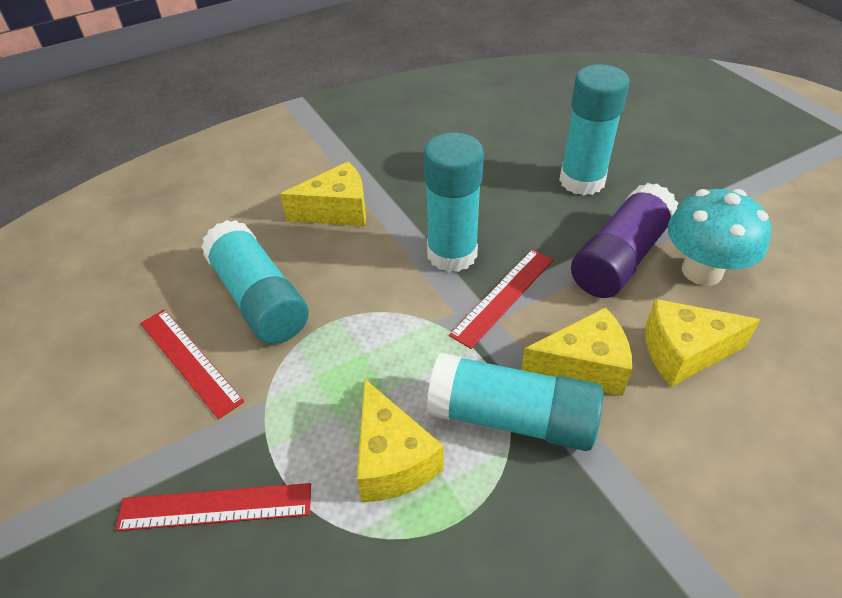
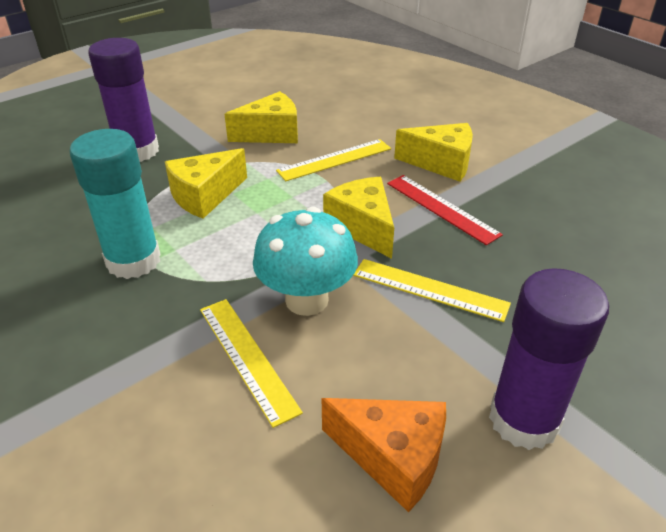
orange cheese: none = 0 -> [322,398,446,513] = 1
purple glue stick: [571,183,678,298] = 1 -> [88,38,159,162] [489,268,609,450] = 2
red ruler: [115,483,311,531] [140,309,244,419] [449,249,554,349] = 3 -> [387,175,503,245] = 1
turquoise glue stick: [201,220,309,344] [424,132,484,272] [427,353,603,451] [559,64,629,196] = 4 -> [69,129,161,279] = 1
yellow ruler: none = 0 -> [200,299,303,428] [276,139,391,181] [353,259,511,322] = 3

